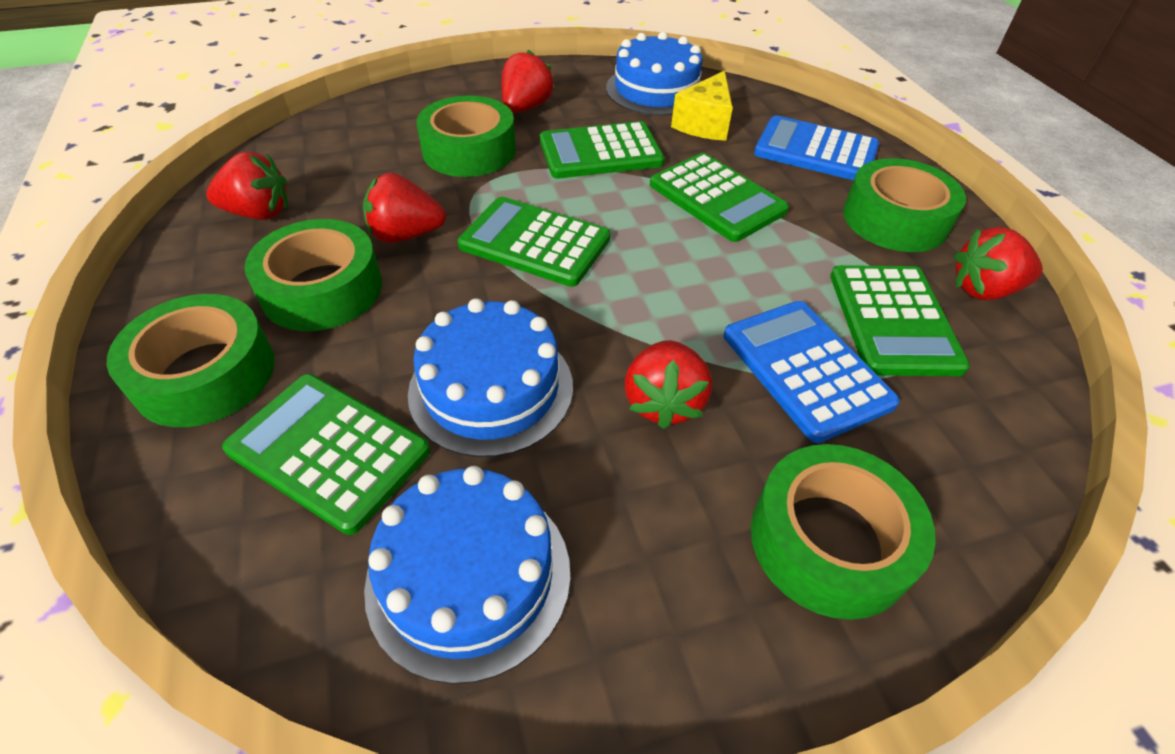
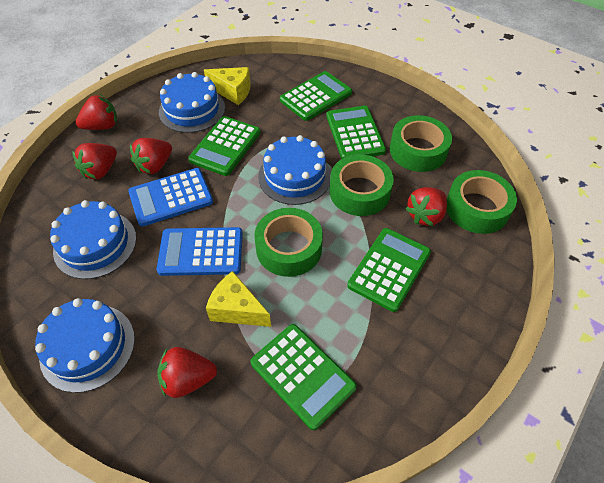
blue cake: [364,466,570,684] [408,298,573,457] [606,32,703,116] = 3 -> [35,298,135,393] [50,200,136,279] [159,72,225,133] [258,135,331,205] = 4
green tape: [106,294,275,427] [244,219,382,331] [417,96,516,177] [751,444,936,620] [843,158,966,252] = 5 -> [254,208,323,277] [330,154,394,216] [390,115,452,172] [446,170,517,234] = 4
yellow cheese: [671,71,733,141] = 1 -> [204,67,251,105] [206,271,271,327] = 2

